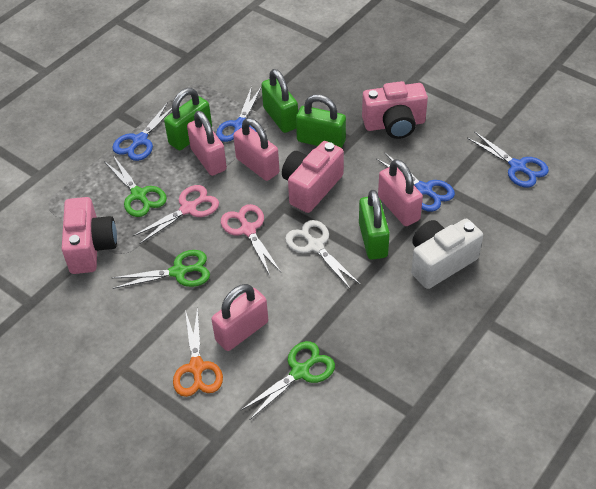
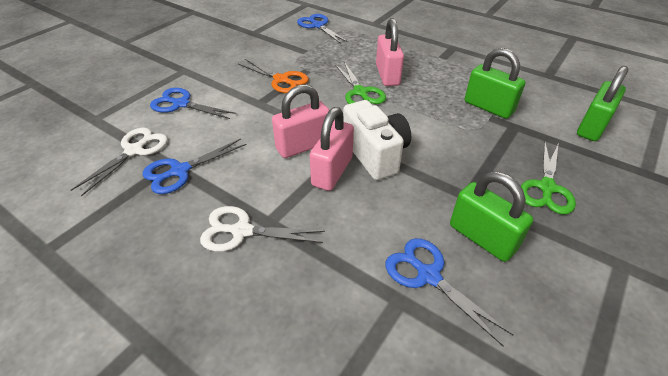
green padlock: [164,88,212,150] [261,69,298,133] [296,94,346,148] [359,190,390,260] = 4 -> [450,172,533,262] [464,48,525,119] [577,66,628,141] = 3
green scissors: [104,155,167,217] [112,250,210,289] [241,341,335,420] = 3 -> [335,62,386,104] [521,142,576,214] = 2
pink camera: [62,197,117,274] [282,141,344,213] [362,81,428,139] = 3 -> none = 0
pink padlock: [187,111,227,176] [211,284,268,351] [233,118,279,181] [378,159,423,226] = 4 -> [272,84,329,158] [309,107,354,191] [376,18,404,86] = 3
pink scissors: [133,185,219,244] [221,204,281,276] = 2 -> none = 0
white scissors: [285,220,361,290] = 1 -> [71,127,168,197] [200,206,325,252] = 2

